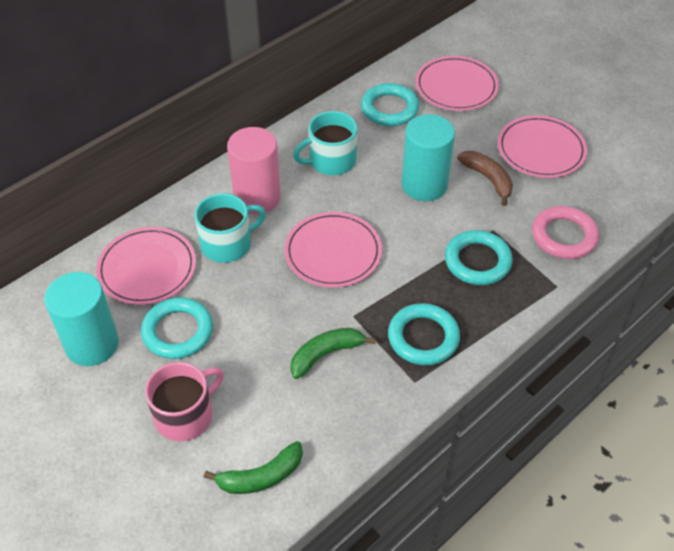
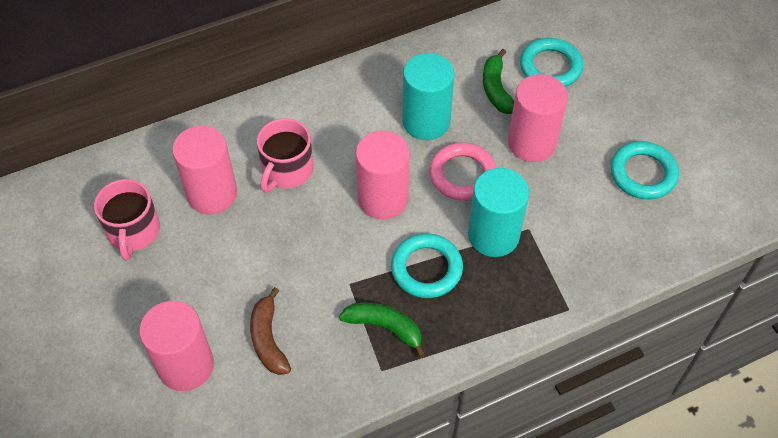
pink cylinder: [227,127,281,214] = 1 -> [139,301,214,391] [172,126,237,214] [355,131,410,219] [508,74,568,162] = 4
pink mug: [145,362,224,441] = 1 -> [94,179,160,261] [257,118,314,192] = 2
pink plate: [96,227,196,305] [284,212,382,288] [415,56,499,111] [498,115,587,178] = 4 -> none = 0
turquoise mug: [195,193,266,263] [293,111,357,175] = 2 -> none = 0
turquoise ring: [141,297,213,359] [361,83,419,126] [388,303,460,365] [445,230,513,285] = 4 -> [391,233,463,298] [520,38,583,87] [610,141,679,199] = 3

